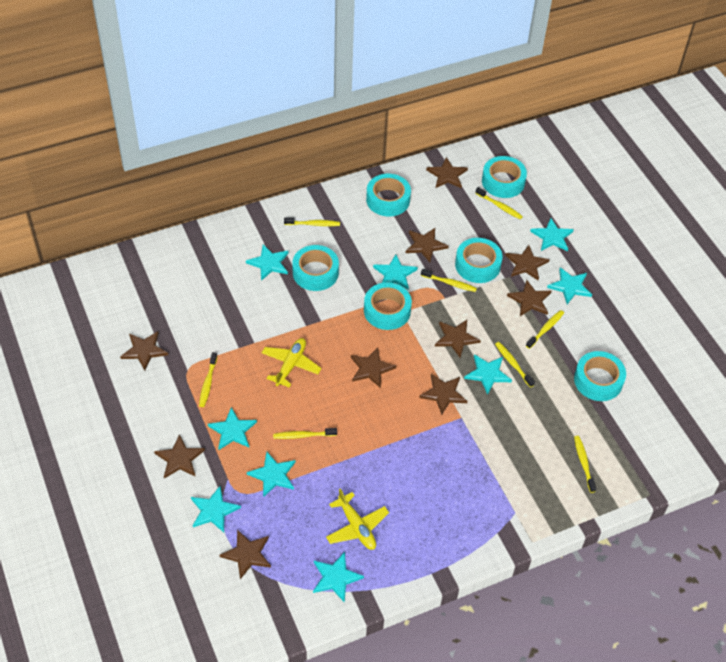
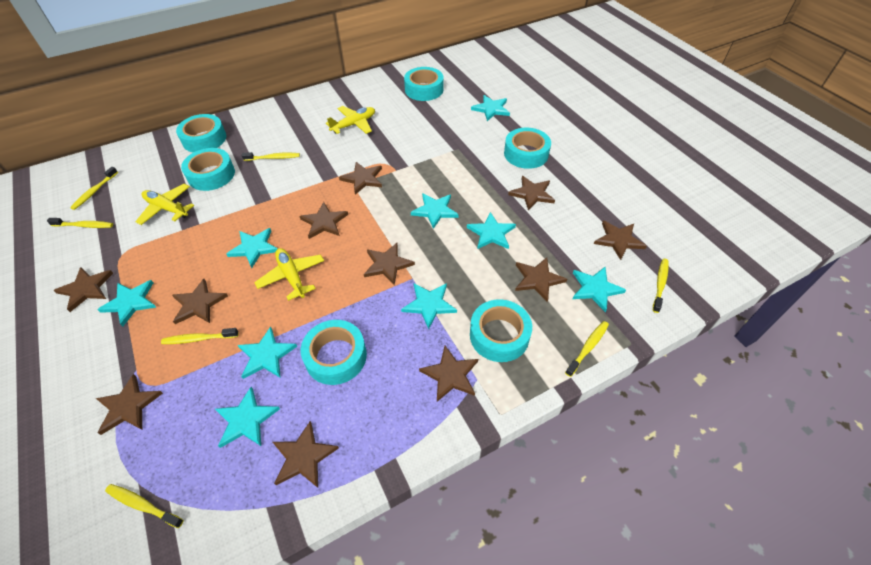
brown star: [120,331,168,371] [154,434,205,479] [220,530,271,579] [351,347,396,388] [405,228,449,262] [419,374,467,415] [426,157,468,188] [435,320,481,358] [505,245,549,280] [507,280,552,316] = 10 -> [53,267,113,312] [96,374,163,435] [172,279,228,324] [273,421,339,488] [299,202,348,239] [339,162,382,195] [364,243,415,285] [419,346,478,402] [508,176,555,211] [515,257,567,302] [594,221,647,260] = 11
yellow plane: [262,338,322,388] [326,489,389,550] = 2 -> [135,184,194,225] [254,248,324,301] [326,106,375,134] = 3
yellow toothbrush: [199,352,217,407] [273,428,337,439] [284,217,340,226] [421,269,477,292] [475,187,523,220] [495,342,535,388] [526,310,564,349] [574,436,596,493] = 8 -> [47,218,113,228] [70,167,118,210] [105,484,184,528] [161,328,239,344] [242,152,300,161] [565,321,609,377] [653,259,669,313] = 7

